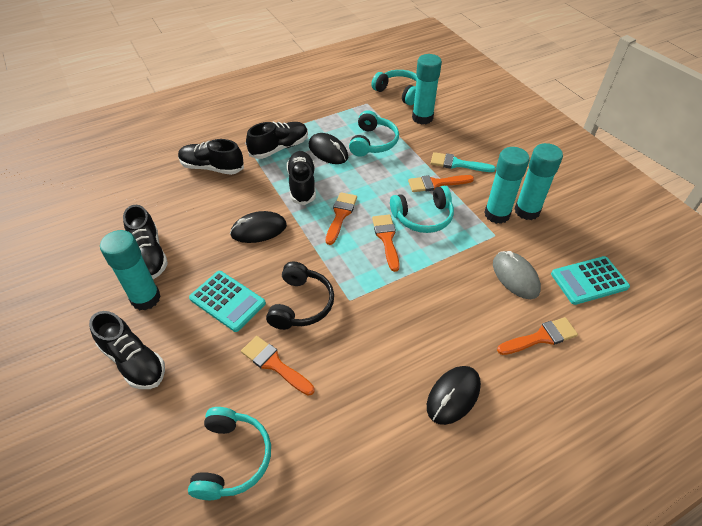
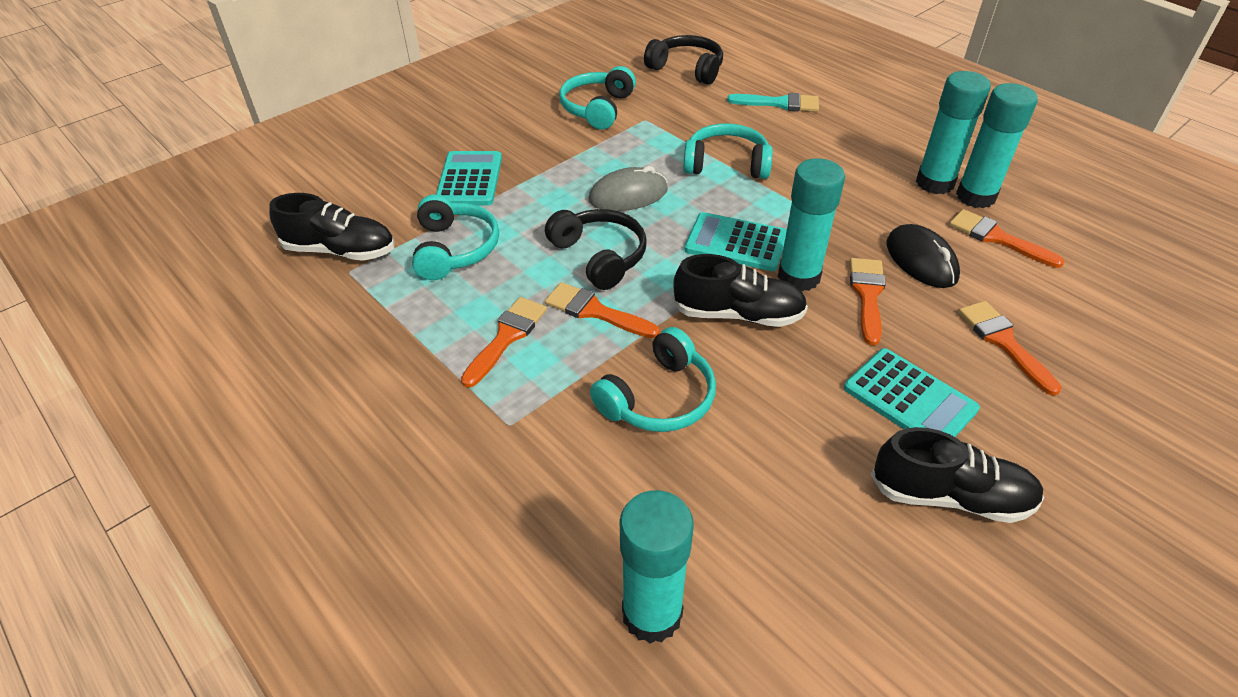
black headphones: [266,262,334,330] = 1 -> [545,209,647,290] [644,35,723,85] = 2
black mouse: [230,211,287,243] [309,133,348,164] [427,366,481,425] = 3 -> [887,224,960,288] = 1
black shoe: [89,311,165,389] [123,205,168,279] [178,139,244,175] [246,121,308,159] [287,151,316,205] = 5 -> [269,193,395,261] [673,254,808,327] [871,427,1044,523] = 3
turquoise calculator: [189,271,266,332] [551,256,630,305] = 2 -> [436,151,502,206] [684,212,787,271] [844,348,980,437] = 3

